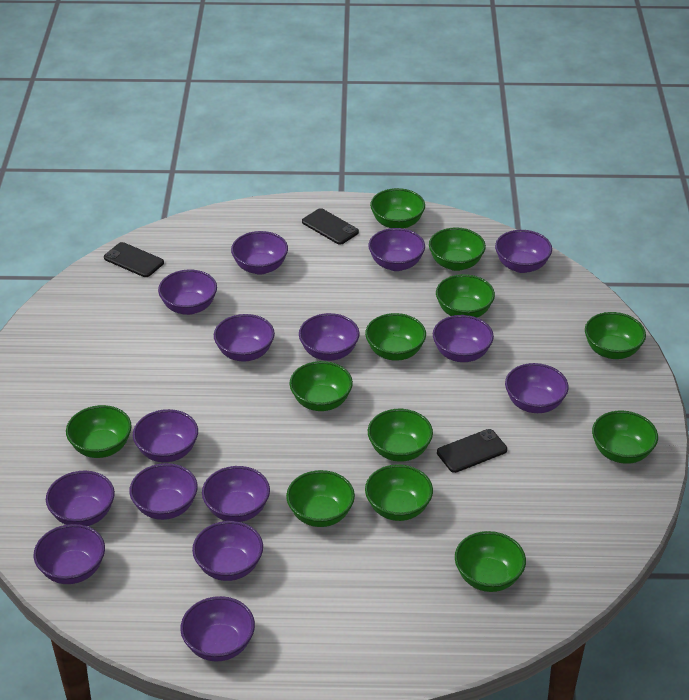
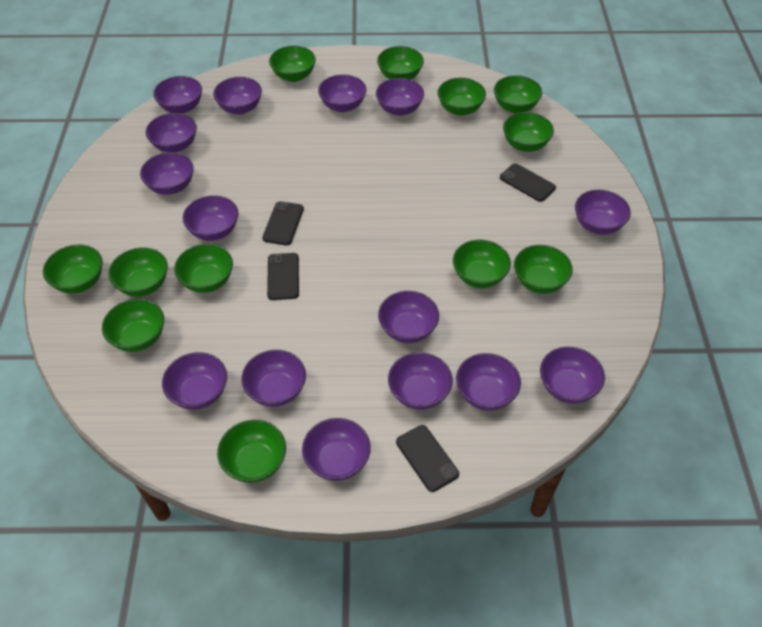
black phone: [104,242,164,277] [302,208,359,245] [437,429,507,473] = 3 -> [262,201,304,245] [267,253,299,300] [396,425,459,492] [500,163,556,202] = 4

